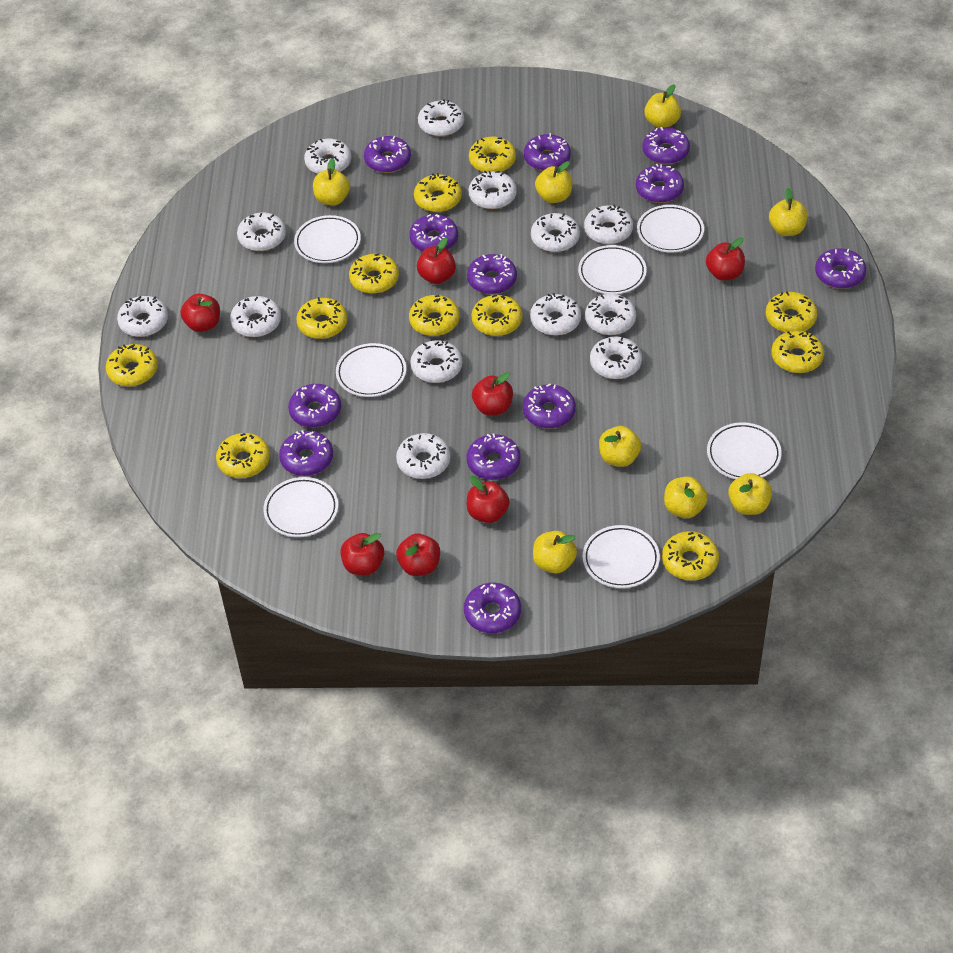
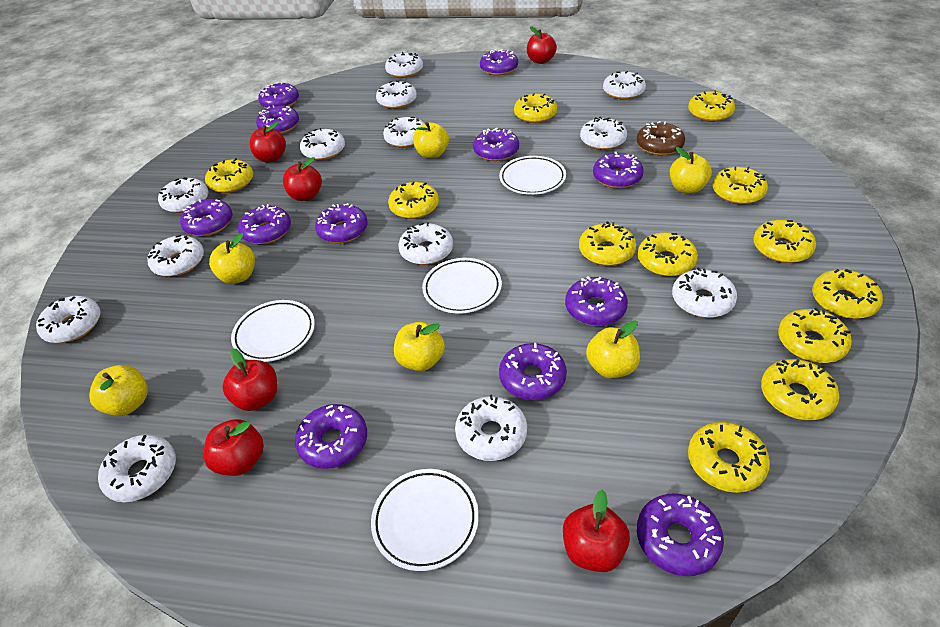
brown donut: none = 0 -> [636,121,685,155] = 1
red apple: [181,294,220,332] [340,533,384,575] [396,534,440,576] [417,237,456,284] [467,476,510,523] [472,372,513,415] [706,237,745,281] = 7 -> [204,419,264,476] [222,348,277,411] [250,122,286,162] [283,157,322,201] [527,26,557,64] [563,490,630,572] = 6
white plate: [263,477,338,537] [294,215,361,263] [336,343,406,397] [578,245,647,294] [583,525,660,588] [637,205,704,253] [707,422,782,479] = 7 -> [231,300,315,362] [371,469,479,571] [422,258,502,314] [499,156,566,195] = 4
yellow apple: [313,158,350,205] [533,531,577,574] [535,161,573,203] [599,426,641,467] [644,84,681,128] [664,476,708,518] [728,473,772,515] [769,188,808,236] = 8 -> [89,365,148,416] [209,233,255,284] [394,322,445,371] [413,122,449,158] [586,320,640,378] [670,147,712,194] = 6
yellow donut: [106,344,158,386] [216,433,270,478] [296,297,347,339] [349,254,399,294] [409,295,460,336] [414,173,462,212] [469,137,516,172] [471,295,522,336] [662,531,719,581] [766,291,817,332] [771,330,824,373] = 11 -> [205,158,253,193] [388,182,439,219] [514,93,557,123] [579,221,636,266] [638,232,698,276] [688,90,735,122] [688,422,770,493] [712,166,768,204] [753,220,816,263] [761,359,839,420] [778,308,852,363] [812,269,883,319] = 12

